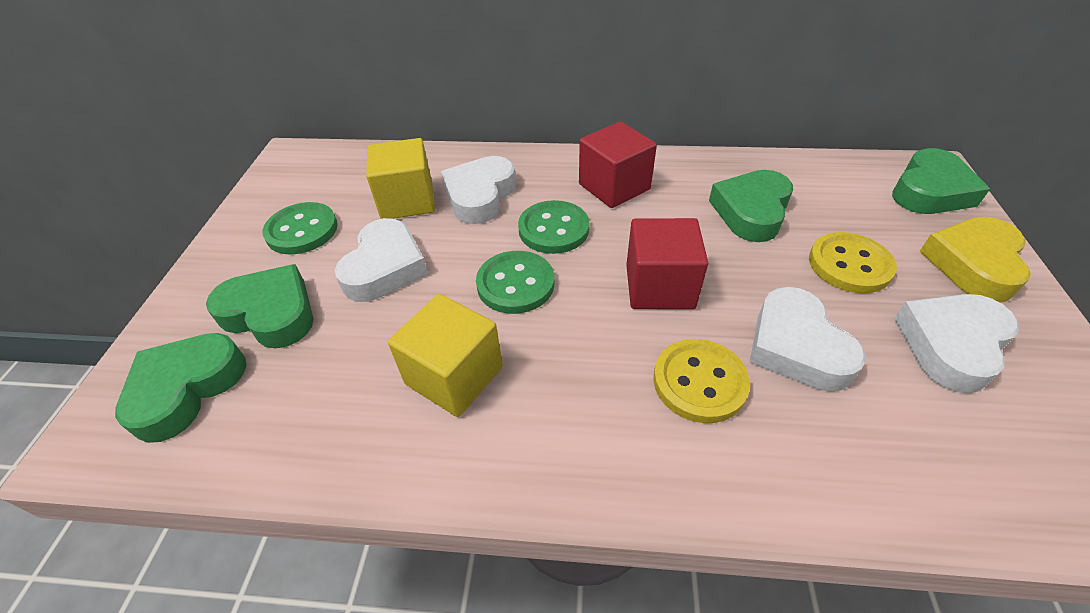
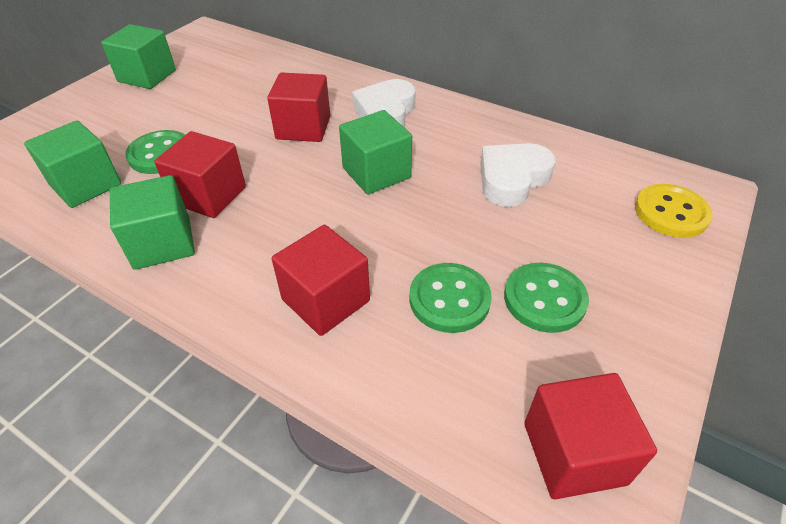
green cube: none = 0 -> [24,120,121,208] [101,24,176,89] [110,175,195,270] [339,110,412,195] = 4
green heart: [115,333,247,443] [206,264,313,348] [709,170,793,242] [892,148,990,214] = 4 -> none = 0
red cube: [579,122,657,208] [626,218,708,309] = 2 -> [154,131,246,218] [267,72,330,142] [272,225,370,336] [524,373,657,499] = 4
white heart: [335,218,428,302] [441,156,516,224] [750,287,866,392] [894,294,1019,394] = 4 -> [352,79,416,127] [480,143,555,207] = 2
yellow button: [653,339,750,423] [809,232,897,293] = 2 -> [635,184,713,238] = 1
yellow cube: [366,138,435,219] [388,294,503,417] = 2 -> none = 0
yellow heart: [919,217,1031,302] = 1 -> none = 0

